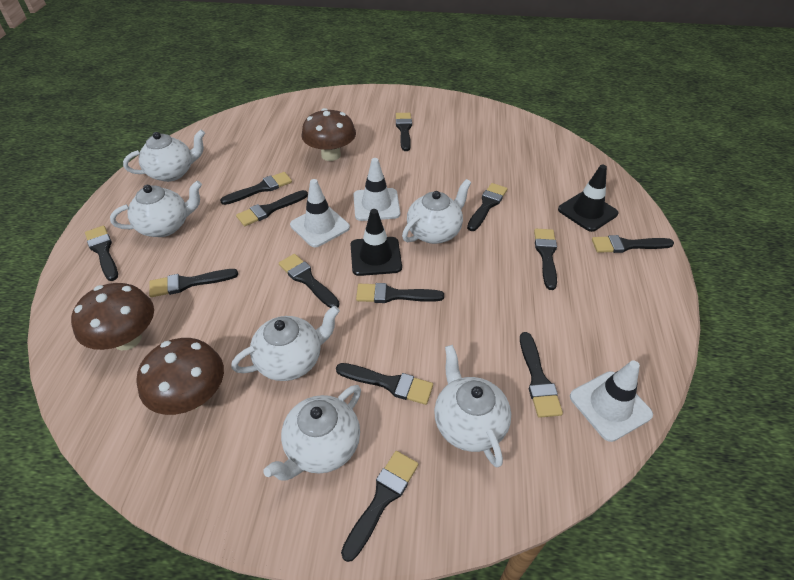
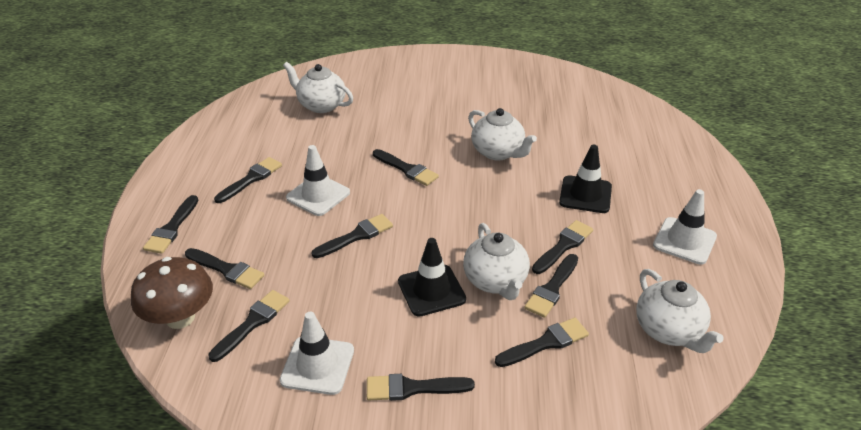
black brush: [85,226,118,281] [149,269,238,297] [220,172,292,205] [236,190,308,226] [279,254,340,308] [336,363,433,405] [341,451,418,562] [356,283,444,303] [396,113,412,151] [467,183,508,231] [520,332,563,418] [534,229,557,290] [592,235,674,253] = 13 -> [143,195,198,254] [185,248,264,289] [208,290,290,362] [214,157,282,203] [312,214,393,258] [367,374,475,401] [373,149,439,186] [495,318,589,367] [524,254,578,318] [532,220,593,274] = 10
brown mushroom: [71,283,154,350] [136,338,224,415] [301,108,356,161] = 3 -> [131,257,213,329] = 1
white teapot: [110,180,202,237] [123,130,205,182] [231,306,340,381] [263,385,361,480] [402,179,471,244] [434,345,511,467] = 6 -> [283,62,353,113] [463,223,530,300] [468,108,537,160] [636,269,724,353] = 4

